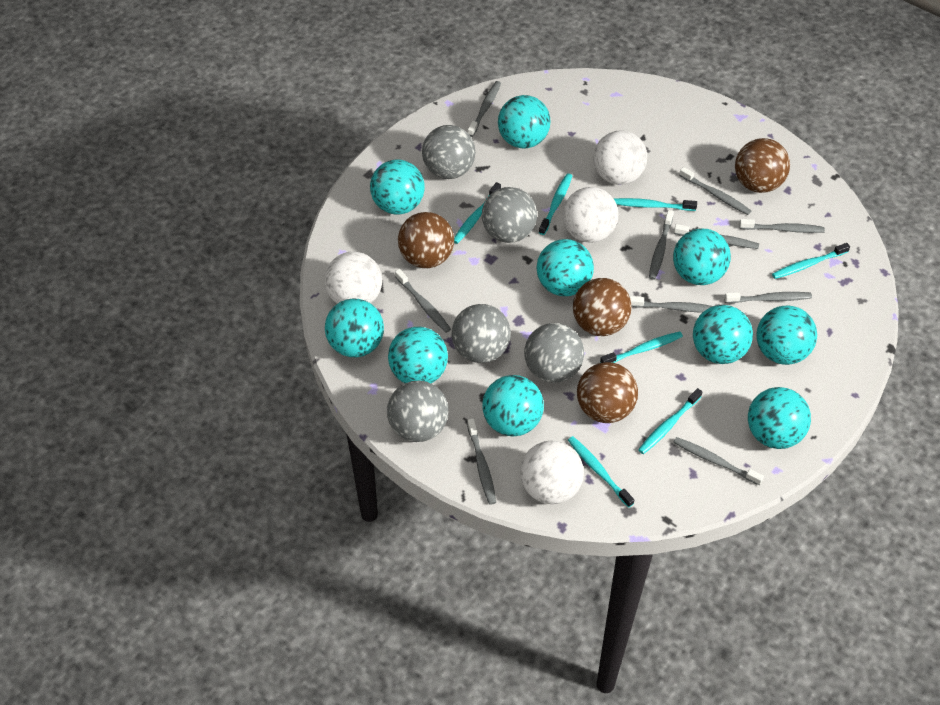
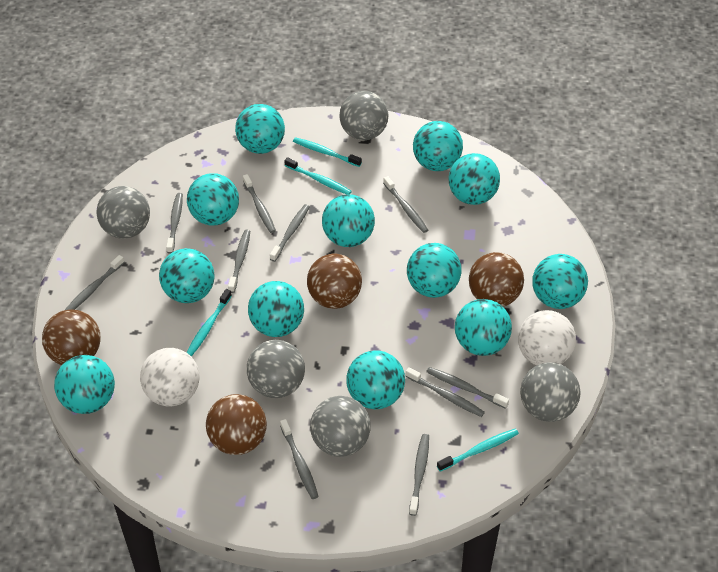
turquoise ball: [325,298,384,357] [370,159,425,215] [388,327,448,383] [482,375,544,437] [498,95,551,148] [536,239,594,296] [673,228,731,285] [693,305,753,364] [748,387,811,449] [757,306,817,365] = 10 -> [54,355,115,414] [159,248,215,303] [187,173,239,226] [235,104,285,154] [248,281,304,337] [322,194,375,247] [346,350,405,409] [407,243,461,298] [413,121,463,171] [449,153,500,205] [455,299,512,356] [532,254,588,309] = 12
turquoise toothbrush: [454,182,501,244] [539,173,572,235] [568,436,634,508] [600,331,683,363] [614,198,697,211] [638,388,702,454] [772,243,850,279] = 7 -> [186,289,232,357] [284,157,352,194] [293,137,362,167] [437,428,519,471] = 4
white ball: [325,252,382,304] [520,440,584,504] [563,187,618,243] [593,130,647,185] = 4 -> [140,348,200,406] [518,310,576,366] = 2

